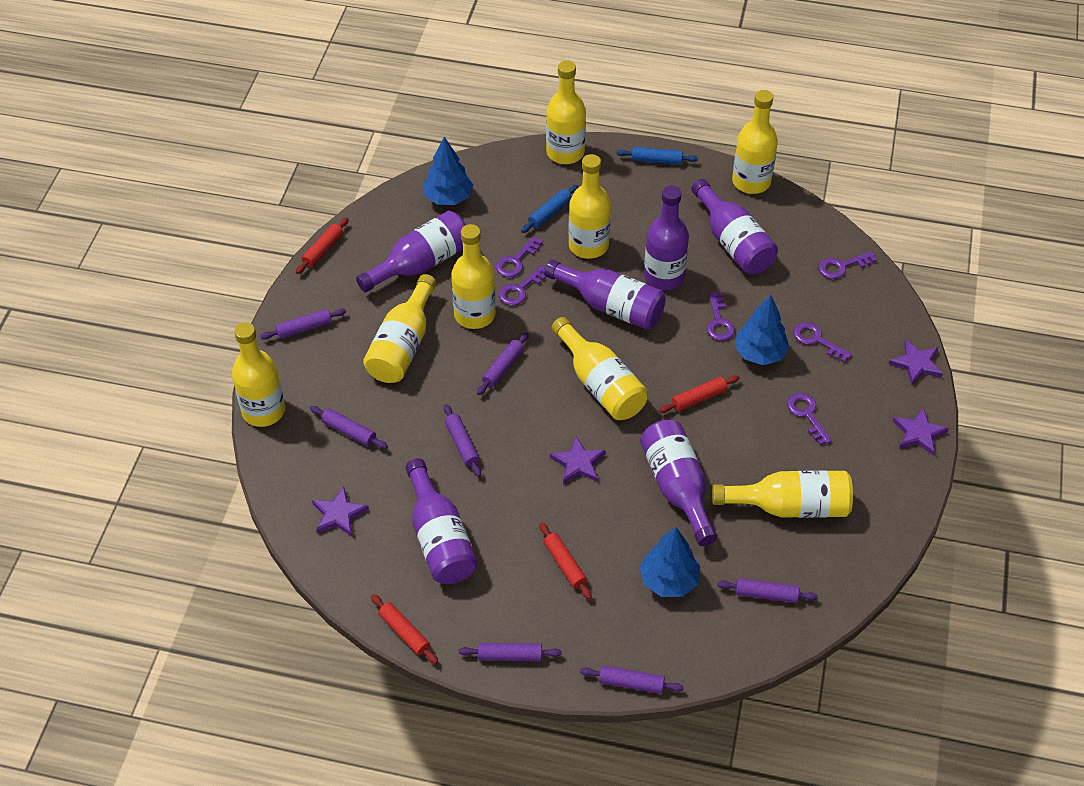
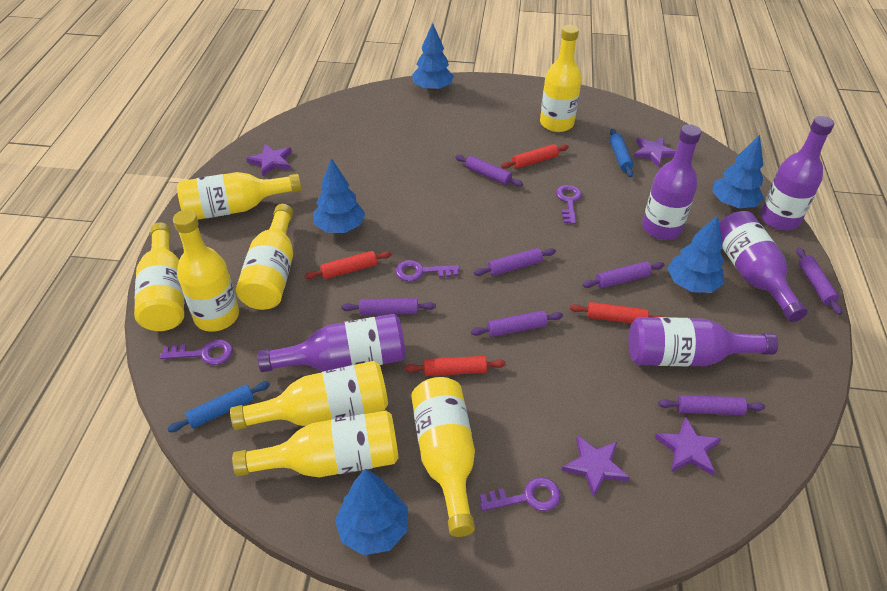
blue tree: [423,136,473,205] [640,527,700,597] [735,294,790,365] = 3 -> [313,158,365,233] [335,469,408,555] [412,23,454,91] [667,215,724,293] [712,135,764,208] = 5
purple bottle: [356,211,466,293] [405,458,478,584] [544,259,666,330] [640,420,717,546] [644,186,689,290] [691,179,778,274] = 6 -> [257,314,406,372] [628,317,778,366] [642,124,702,240] [719,211,808,322] [760,116,834,231] = 5
purple key: [496,236,543,277] [499,265,546,306] [707,291,735,341] [787,393,832,445] [794,322,852,362] [819,251,877,279] = 6 -> [160,340,233,365] [395,260,459,281] [480,477,561,511] [556,185,582,224] = 4

